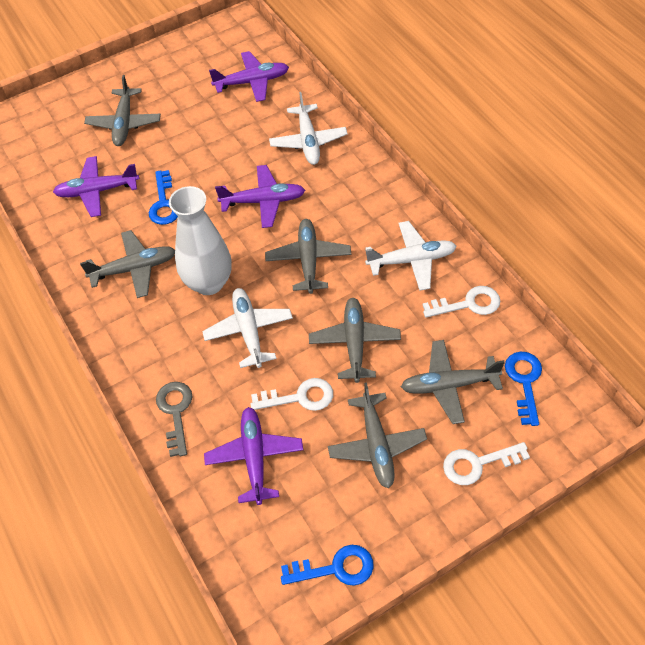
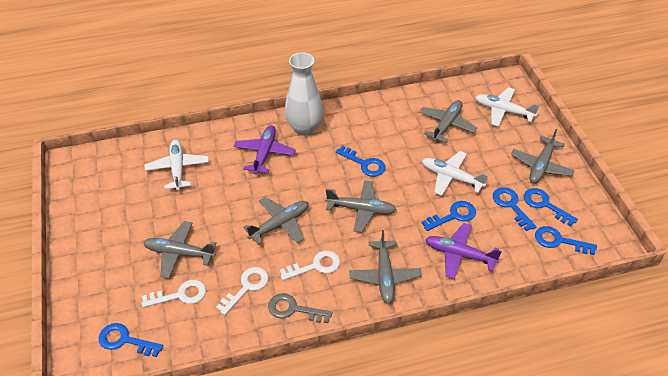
blue key: [149,170,178,225] [281,545,374,586] [505,352,542,426] = 3 -> [99,323,163,357] [336,146,385,177] [422,201,476,231] [493,187,537,231] [524,188,578,226] [535,226,597,255] = 6
purple plane: [53,156,139,217] [204,407,303,505] [209,51,289,102] [215,165,305,228] = 4 -> [234,125,296,174] [425,223,502,279] = 2

